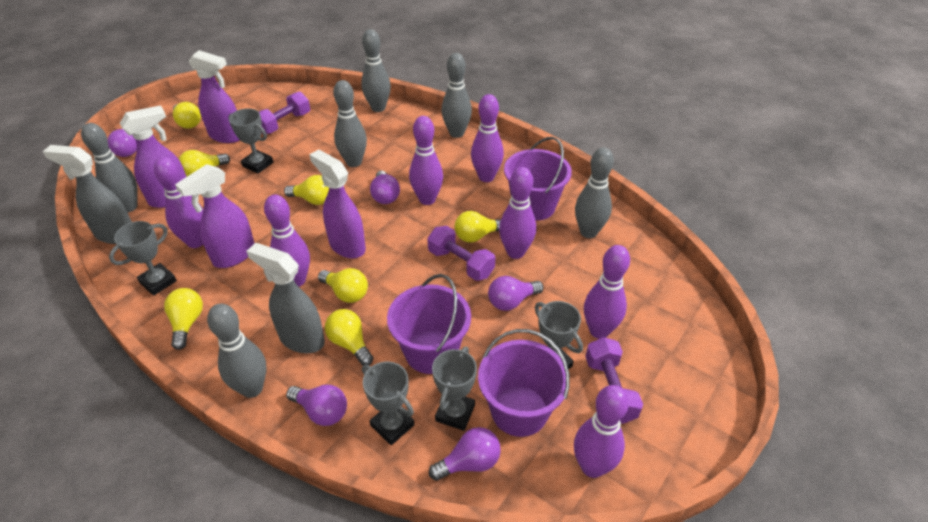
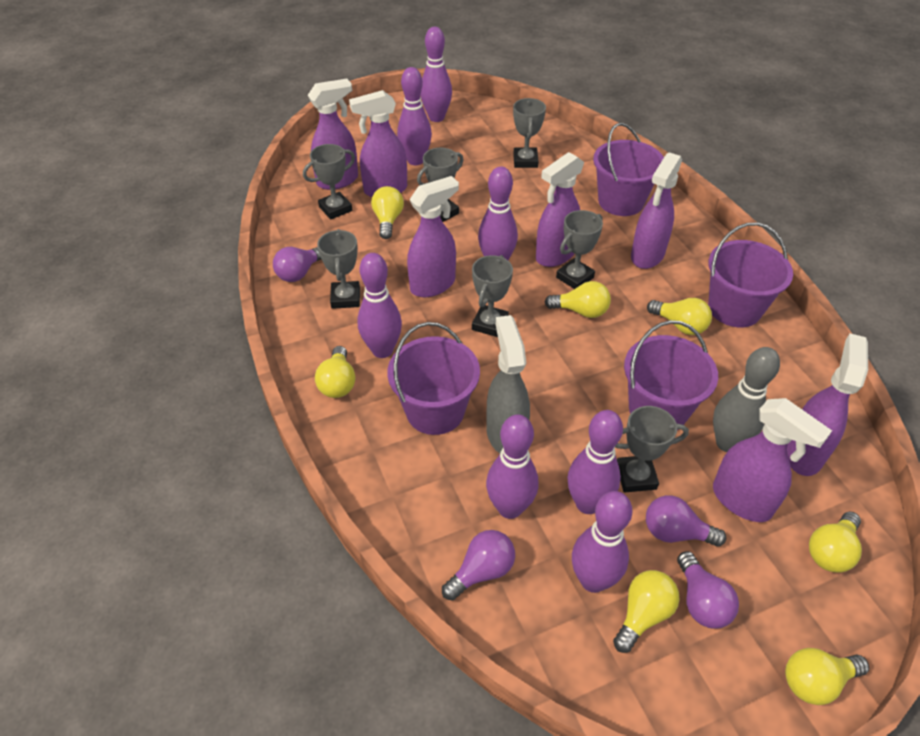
grey bowling pin: [81,123,138,213] [207,304,266,398] [333,80,367,167] [361,29,391,112] [441,53,472,138] [575,147,614,238] = 6 -> [713,347,780,452] = 1
grey spray bottle: [43,145,132,244] [246,243,325,353] = 2 -> [486,315,530,454] = 1
grey trophy: [109,221,177,296] [228,108,273,174] [362,362,415,445] [432,347,477,431] [535,301,583,369] = 5 -> [303,144,355,220] [317,229,360,309] [417,148,464,222] [472,255,513,337] [513,98,546,168] [556,210,603,289] [615,406,689,493] = 7
purple bucket: [387,274,471,374] [478,329,570,437] [504,137,572,221] = 3 -> [387,322,480,435] [593,123,664,216] [624,320,718,430] [708,223,793,328] = 4
purple dumbbell: [259,91,310,134] [427,226,495,281] [585,337,643,424] = 3 -> none = 0
purple light bulb: [107,129,137,157] [286,385,347,426] [370,171,400,204] [429,427,501,481] [488,276,544,311] = 5 -> [273,247,321,282] [442,530,515,601] [646,495,726,547] [677,551,739,628] = 4
purple spray bottle: [120,105,186,208] [175,164,255,268] [189,50,240,143] [309,149,366,259] = 4 -> [308,79,358,190] [349,90,407,197] [407,176,459,297] [536,152,584,267] [631,152,682,269] [713,398,832,522] [787,333,868,476] = 7

